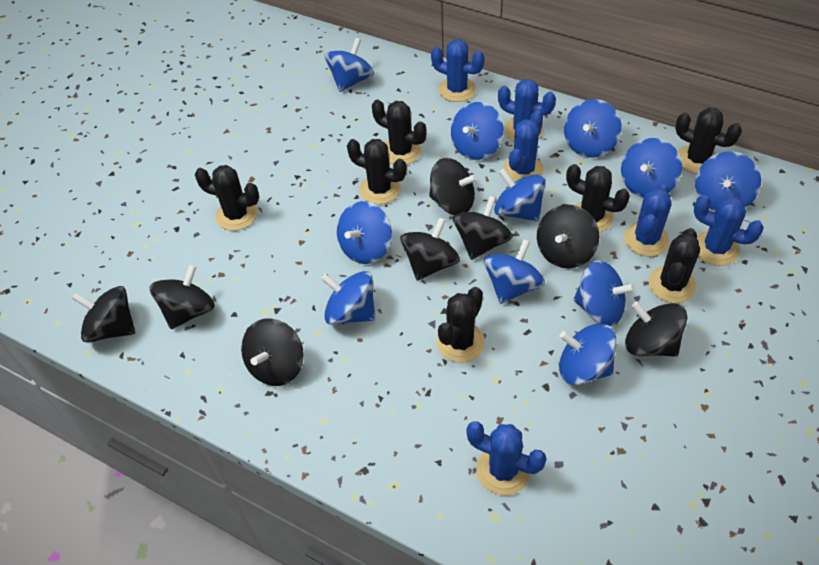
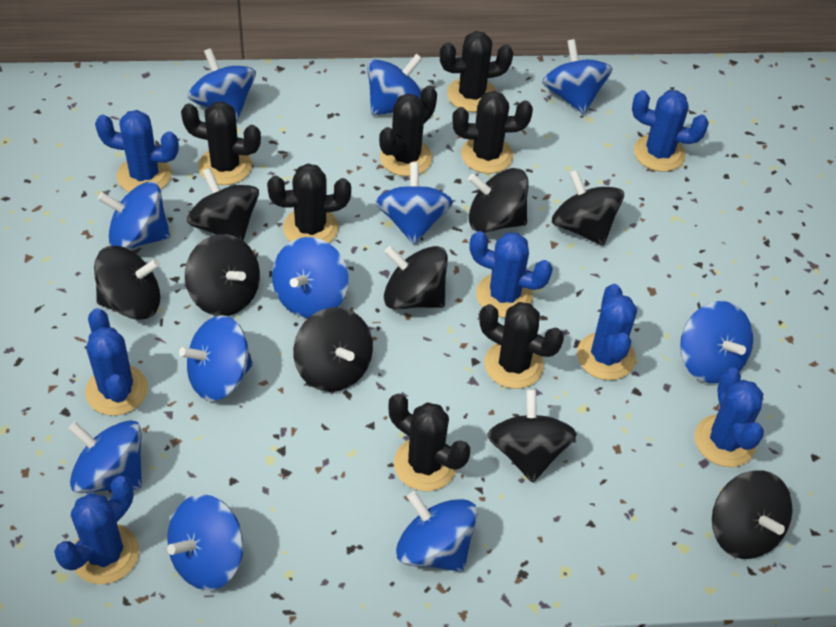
black spinning top: [72,286,135,343] [149,264,215,329] [241,318,304,386] [401,217,460,281] [429,158,478,215] [453,196,513,260] [537,205,600,268] [625,301,688,357] = 8 -> [94,246,160,320] [185,234,260,316] [187,168,259,241] [293,307,373,392] [384,246,448,309] [468,168,529,233] [487,389,577,483] [552,169,624,246] [712,470,792,559] = 9
blue cactus: [431,39,485,102] [466,421,547,495] [498,79,556,141] [503,110,544,182] [624,184,672,256] [694,195,764,266] = 6 -> [54,476,139,584] [85,308,148,416] [95,110,179,192] [470,231,553,318] [577,284,637,380] [632,90,709,172] [694,367,764,467] = 7

